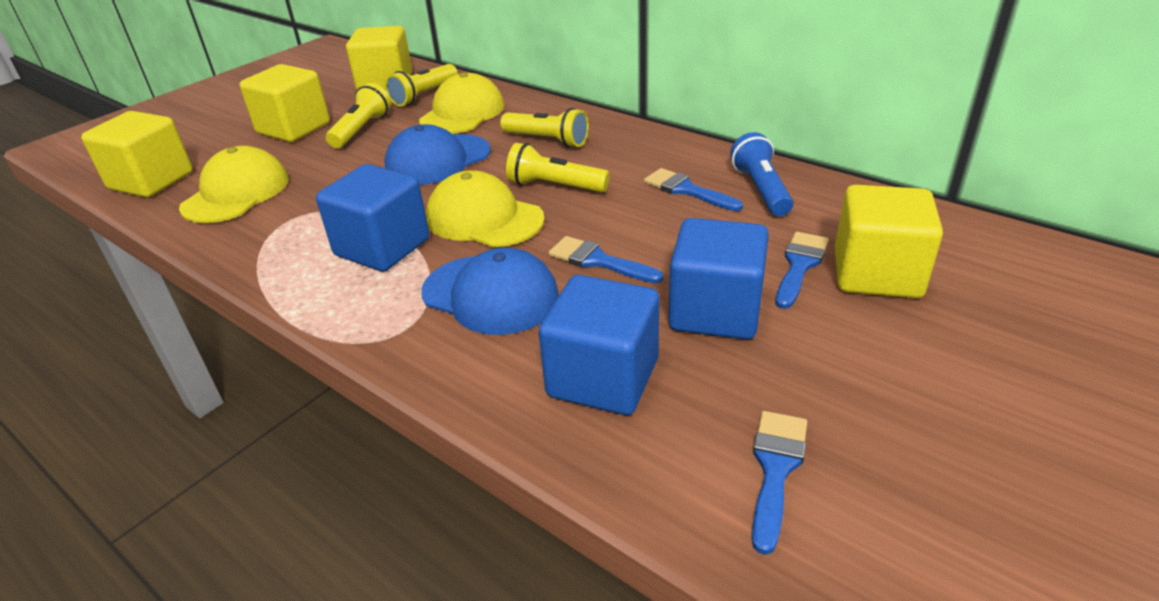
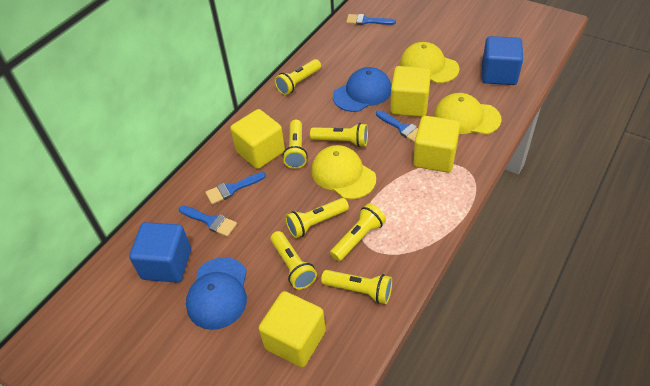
blue cube: [316,164,429,271] [539,275,659,415] [668,218,769,340] = 3 -> [129,222,191,283] [482,36,523,85] = 2
blue flashlight: [730,132,793,216] = 1 -> none = 0
yellow flashlight: [326,83,391,148] [385,64,458,107] [500,108,589,148] [506,143,610,192] = 4 -> [271,231,317,290] [275,59,321,95] [283,120,308,169] [285,198,349,238] [310,123,368,147] [321,270,392,304] [330,203,386,262] = 7

